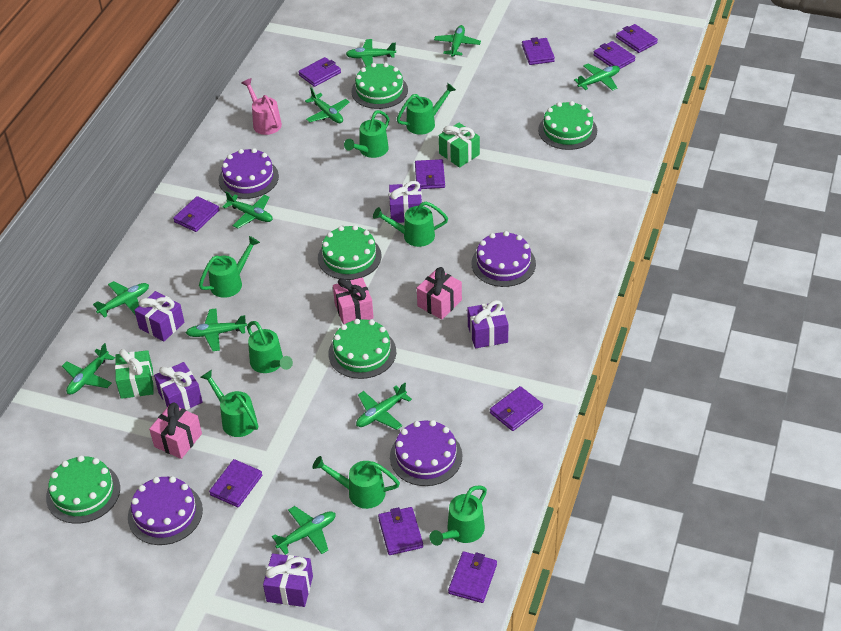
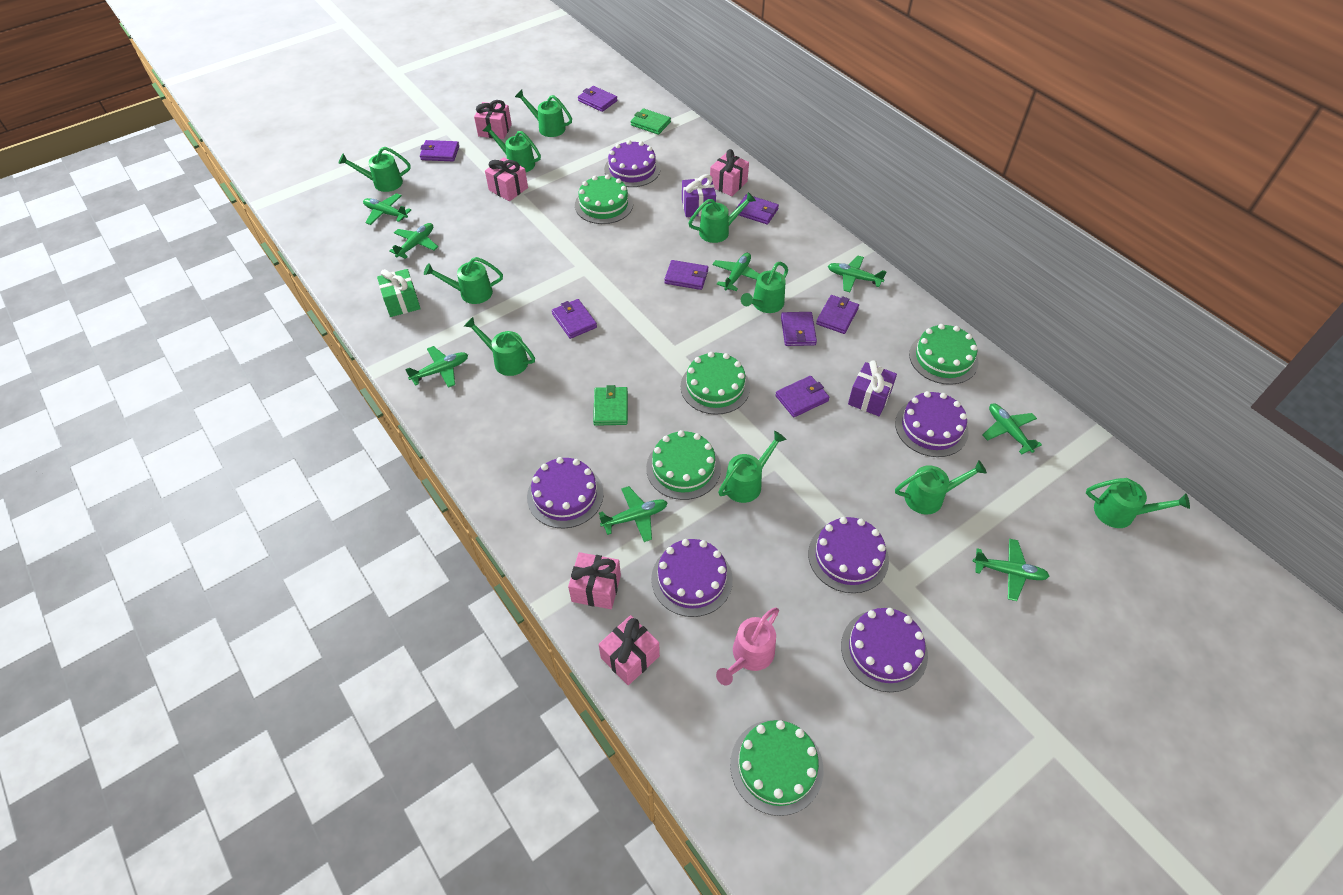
green gift: [115,349,154,399] [439,123,480,168] = 2 -> [377,269,421,317] = 1
green plane: [62,343,115,394] [93,281,149,318] [186,308,247,351] [223,191,273,228] [272,506,336,555] [305,88,349,123] [346,39,396,67] [356,383,412,430] [434,25,481,57] [574,64,620,91] = 10 -> [363,193,411,225] [389,223,438,259] [405,346,468,388] [599,486,668,542] [712,253,759,291] [828,255,887,292] [973,539,1049,601] [983,404,1042,454] = 8
green wallet: none = 0 -> [593,385,628,426] [631,108,671,135] = 2
green watering can: [199,236,260,298] [200,370,258,437] [247,321,293,373] [312,456,400,509] [344,110,390,158] [373,202,448,247] [397,83,456,135] [430,485,487,546] = 8 -> [338,147,411,192] [424,257,503,304] [464,317,535,376] [483,123,541,172] [515,90,572,137] [689,192,756,243] [718,431,787,503] [741,262,788,313] [895,460,987,515] [1086,478,1190,528] = 10
pink gift: [149,402,202,459] [333,277,374,324] [417,267,462,320] = 3 -> [474,100,512,139] [485,157,528,201] [568,552,621,609] [598,615,660,685] [710,149,749,196] = 5
purple cake: [128,476,203,545] [218,148,279,199] [390,420,462,486] [472,231,536,287] = 4 -> [527,457,604,529] [604,140,661,187] [651,539,733,617] [808,517,889,593] [841,608,928,692] [895,391,969,457] = 6
purple gift: [134,291,184,341] [154,362,202,410] [263,553,313,607] [389,181,422,223] [468,300,509,348] = 5 -> [682,174,716,217] [848,360,897,416] = 2
purple wallet: [173,196,219,232] [209,459,262,507] [298,57,341,87] [378,507,423,555] [415,159,445,189] [448,551,497,603] [490,386,543,431] [522,37,555,65] [593,41,636,69] [616,24,658,53] = 10 -> [420,140,459,161] [552,299,597,339] [578,86,617,112] [664,260,708,290] [735,194,779,225] [775,376,830,417] [781,312,817,346] [816,295,859,334] = 8

